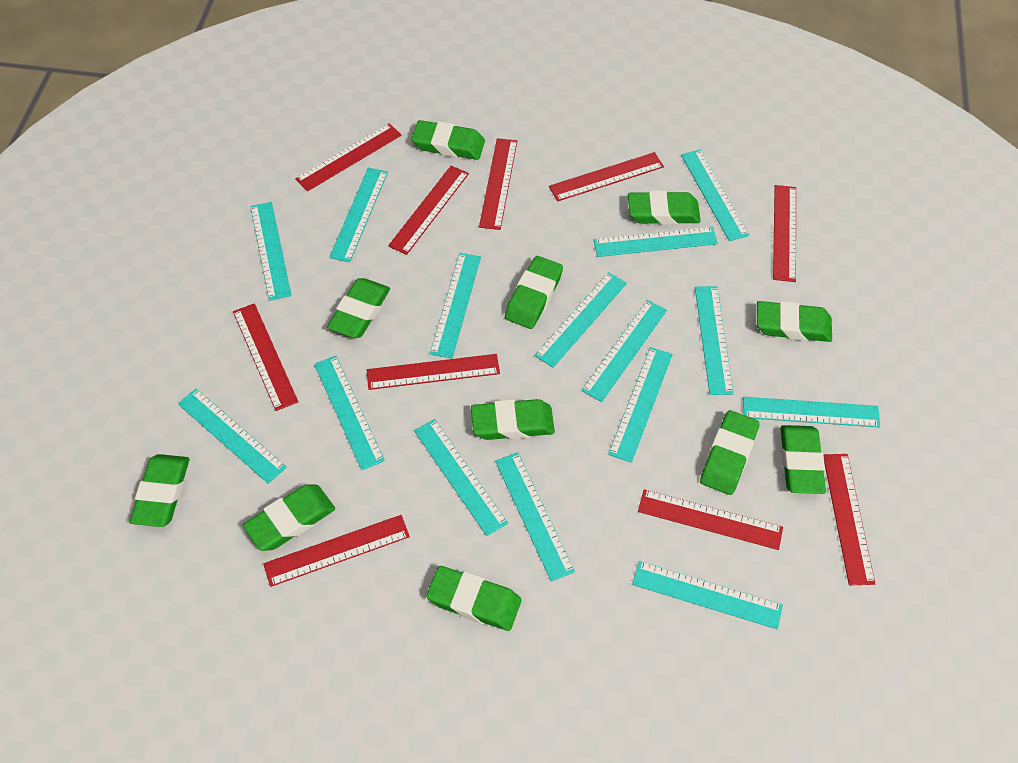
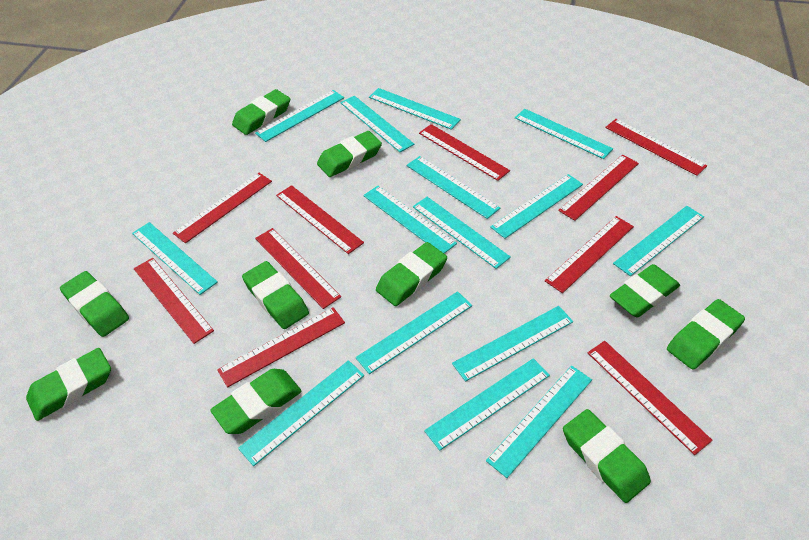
green eraser: [130,454,189,527] [243,484,335,551] [327,278,390,338] [411,120,485,160] [426,566,521,631] [471,399,555,440] [505,256,563,329] [628,190,701,225] [700,410,760,495] [757,301,832,342] [780,425,826,494] = 11 -> [26,348,111,421] [60,271,129,337] [210,369,302,434] [232,89,290,135] [242,261,309,329] [317,131,382,177] [376,242,447,306] [563,409,651,503] [610,264,680,318] [667,299,745,370] = 10

